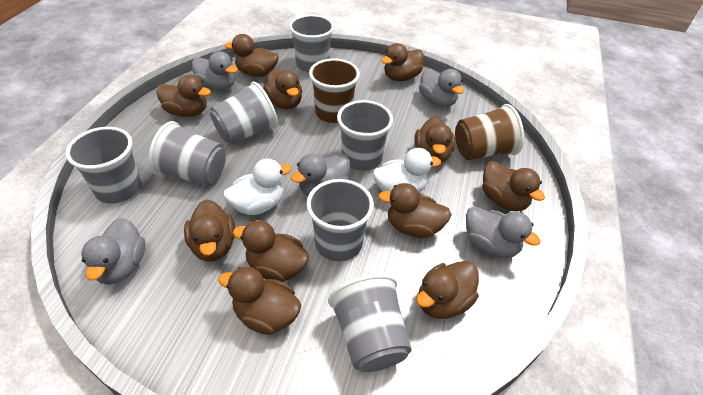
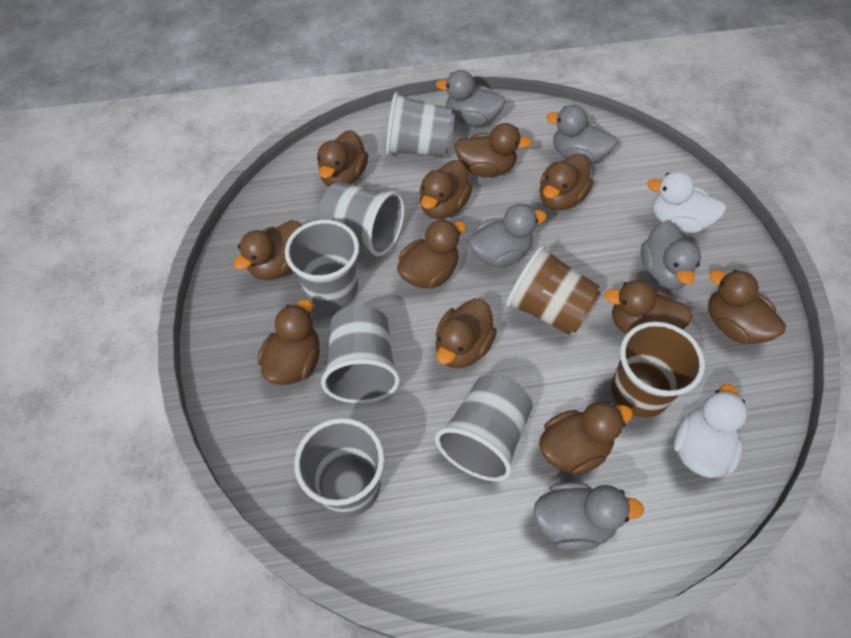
grey cup: [65,127,142,204] [148,121,226,186] [210,81,278,145] [289,14,334,72] [306,179,374,261] [328,274,412,372] [337,100,393,171] = 7 -> [285,220,359,310] [294,418,385,517] [319,182,405,257] [321,306,400,403] [386,92,455,157] [435,375,533,481] = 6

